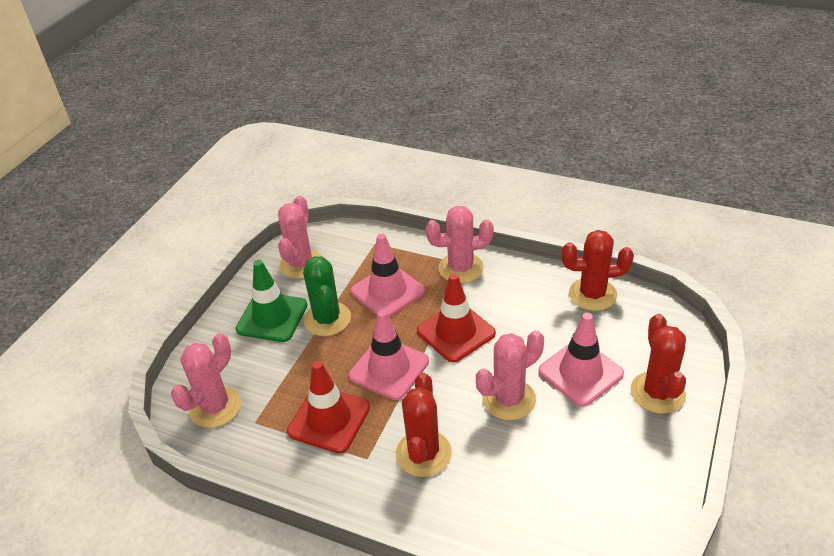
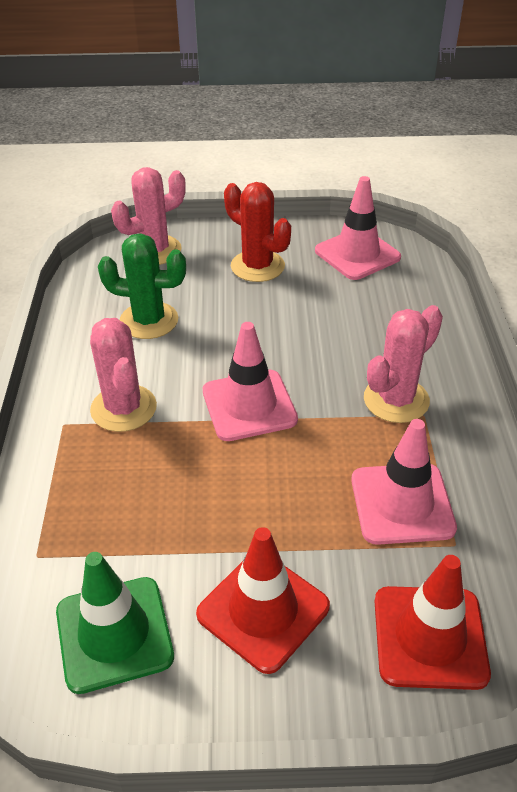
pink cactus: [171,333,241,428] [278,196,322,279] [426,206,494,283] [476,330,544,420] = 4 -> [90,318,157,432] [111,167,186,265] [364,305,443,423] = 3
red cactus: [396,373,452,477] [562,230,634,311] [631,314,686,414] = 3 -> [224,182,291,282] = 1

